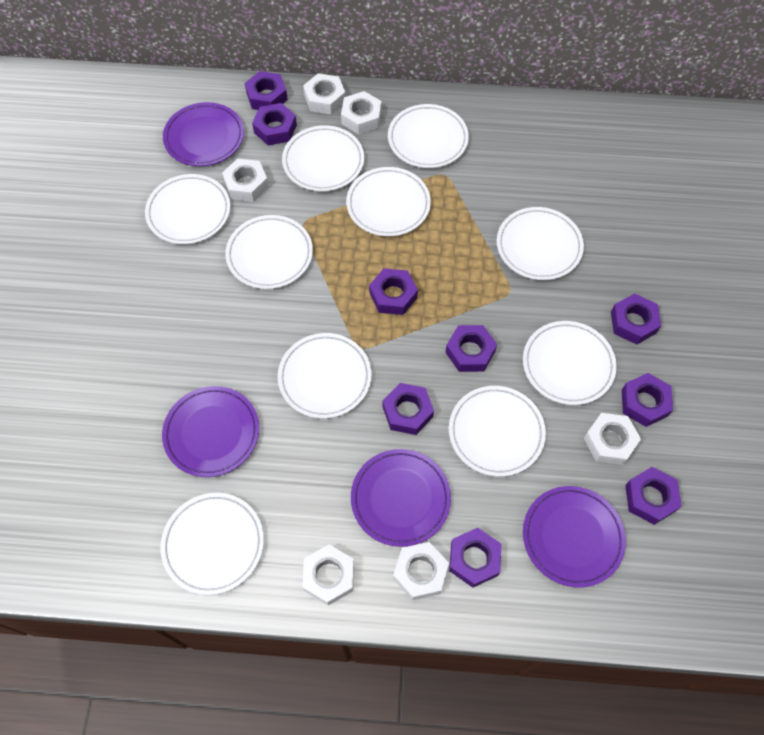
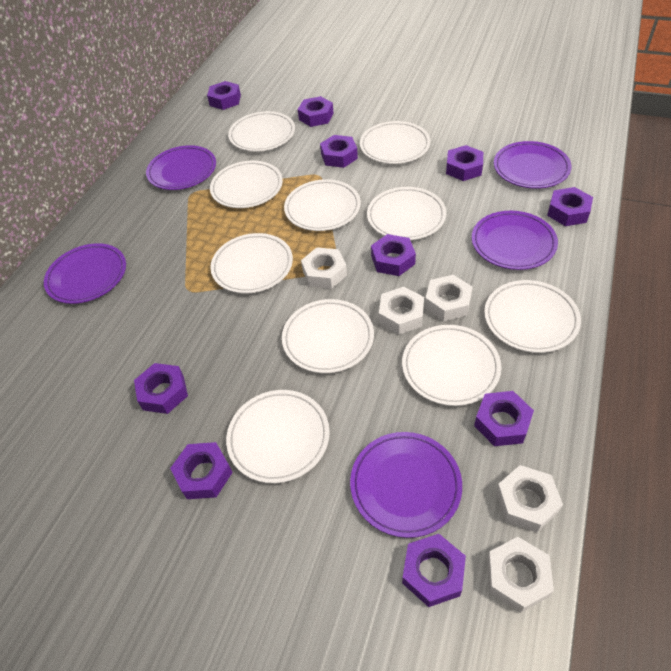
purple nut: [245,71,288,110] [252,103,297,145] [369,268,418,315] [383,383,434,435] [445,325,497,372] [449,528,501,588] [611,293,661,345] [622,373,673,427] [625,467,682,525] = 9 -> [134,363,188,414] [170,442,233,499] [207,81,241,110] [298,96,334,127] [320,135,358,168] [371,234,416,276] [402,534,466,607] [446,145,483,181] [474,391,534,446] [547,187,593,226] = 10
purple plate: [162,386,259,477] [163,102,244,166] [351,449,451,547] [523,486,626,588] = 4 -> [44,243,126,304] [146,145,216,190] [350,432,462,538] [472,211,558,270] [494,141,571,189] = 5
white nut: [222,158,269,202] [303,73,346,114] [303,545,354,606] [341,91,381,134] [393,542,449,600] [584,413,641,465] = 6 -> [301,247,347,289] [379,287,424,335] [425,275,472,321] [487,537,554,613] [496,465,563,532] = 5

